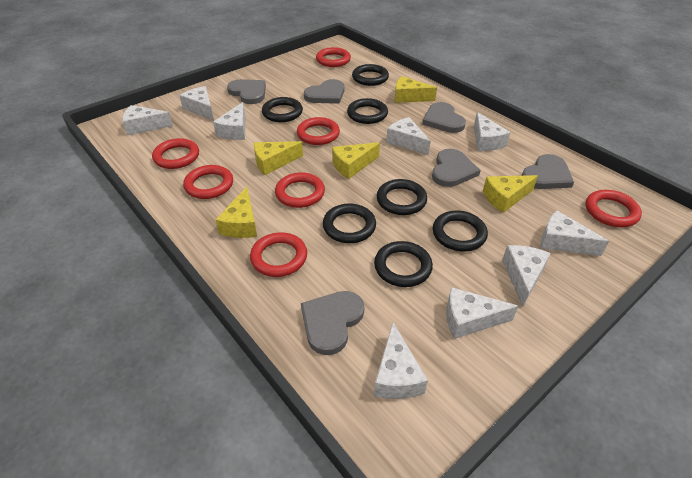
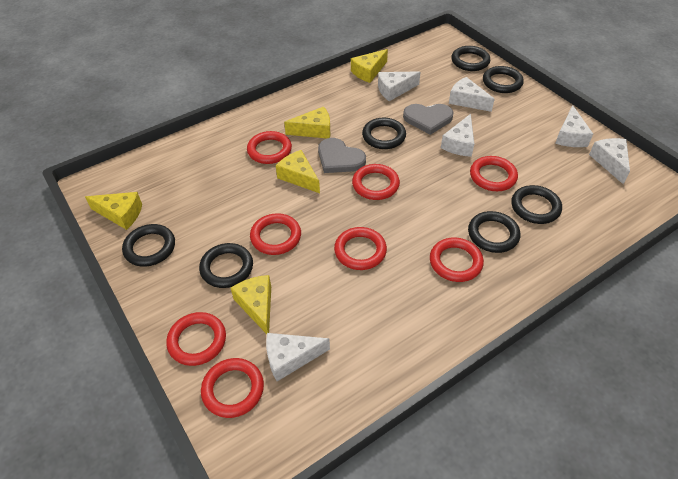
grey heart: [227,79,266,104] [301,291,364,355] [304,79,345,104] [422,102,466,133] [432,149,481,187] [522,154,574,189] = 6 -> [318,138,366,173] [403,104,454,135] = 2
red ring: [152,138,199,169] [183,165,233,199] [250,232,307,277] [275,172,325,208] [297,117,340,145] [316,47,351,67] [586,190,642,227] = 7 -> [166,312,226,366] [201,358,264,418] [247,131,292,164] [250,213,301,255] [334,227,387,270] [352,164,400,200] [430,237,484,282] [470,156,518,191] = 8
white cheese: [122,105,173,135] [179,86,214,120] [213,102,246,140] [374,322,428,399] [386,117,430,155] [446,287,518,339] [474,112,510,151] [502,245,551,307] [541,210,609,256] = 9 -> [266,333,330,381] [378,71,421,101] [441,114,474,157] [449,77,495,112] [555,105,593,147] [589,138,630,184] = 6

